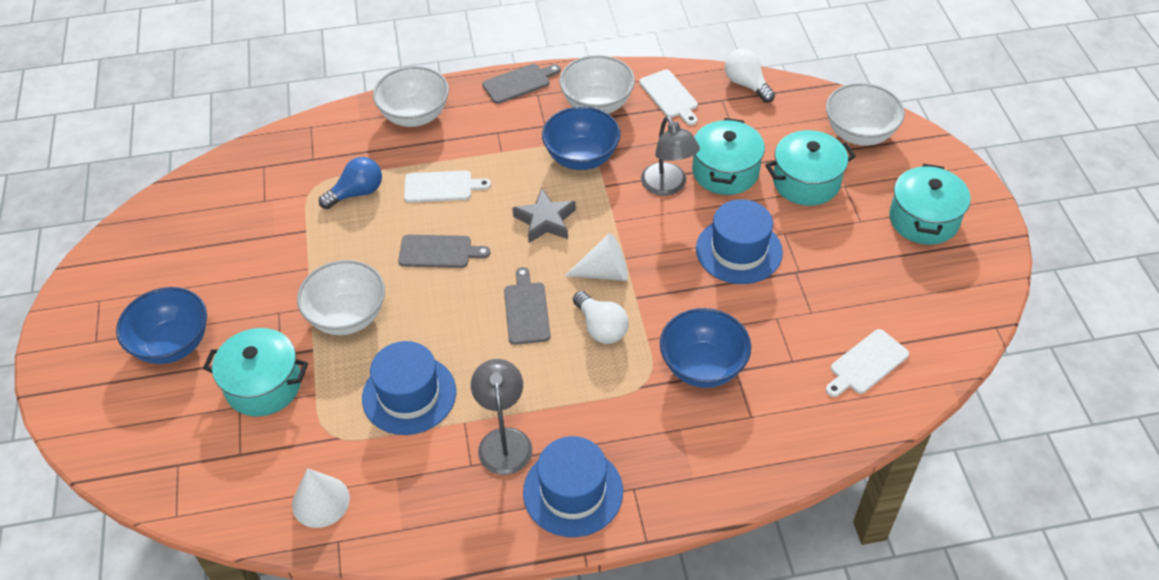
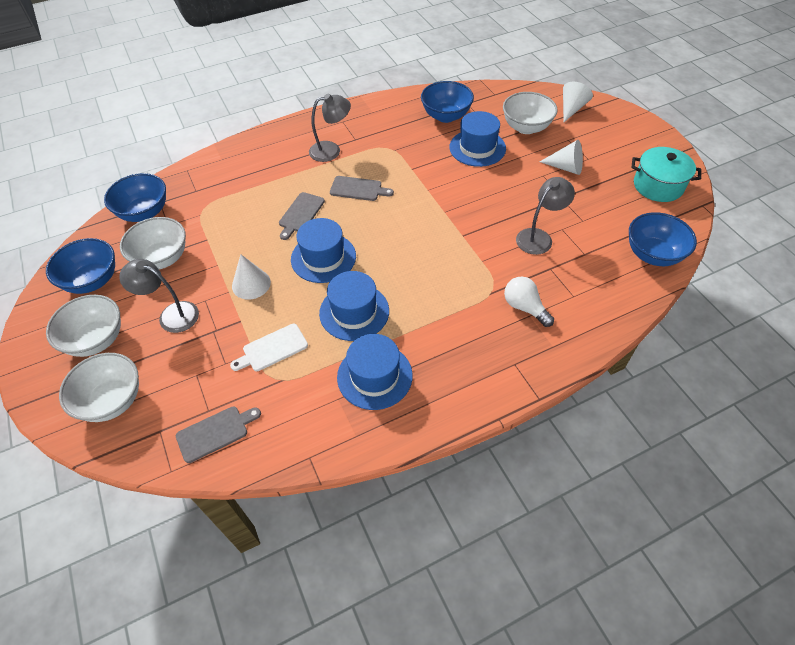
blue bowl: [116,287,207,364] [542,106,621,170] [660,308,751,388] = 3 -> [46,238,115,294] [104,173,166,222] [421,81,474,123] [629,212,697,266] = 4
blue hat: [362,341,456,435] [523,436,623,537] [696,199,783,284] = 3 -> [291,218,356,283] [319,271,389,341] [337,334,413,410] [449,111,506,167] = 4
blue light bulb: [319,157,382,209] = 1 -> none = 0
grey lamp: [471,359,532,475] [641,116,700,196] = 2 -> [119,259,199,333] [309,94,351,162] [516,177,575,255] = 3
grey star: [512,188,576,243] = 1 -> none = 0
turquoise pot: [203,328,308,416] [692,118,765,195] [765,130,856,206] [889,164,971,245] = 4 -> [631,147,701,202] = 1
white cone: [292,468,350,528] [565,233,628,281] = 2 -> [232,254,271,300] [540,140,583,175] [563,82,593,122] = 3
white cutting board: [404,170,491,203] [639,70,698,125] [826,329,909,397] = 3 -> [230,324,308,371] = 1
white light bulb: [573,291,629,344] [725,48,775,103] = 2 -> [504,277,554,327] = 1

